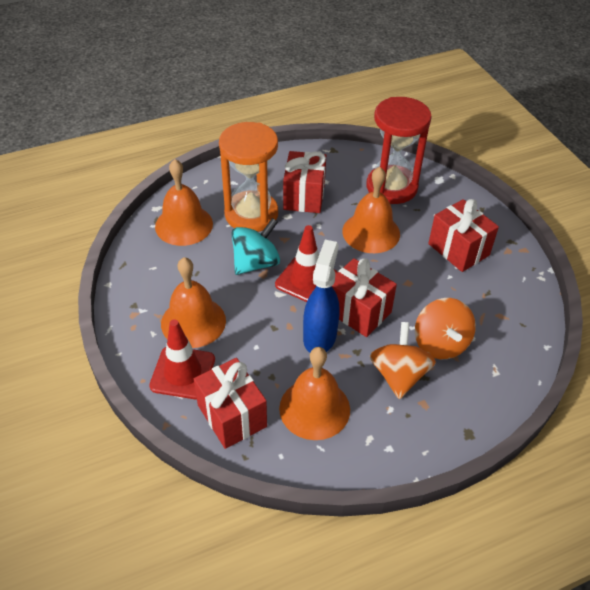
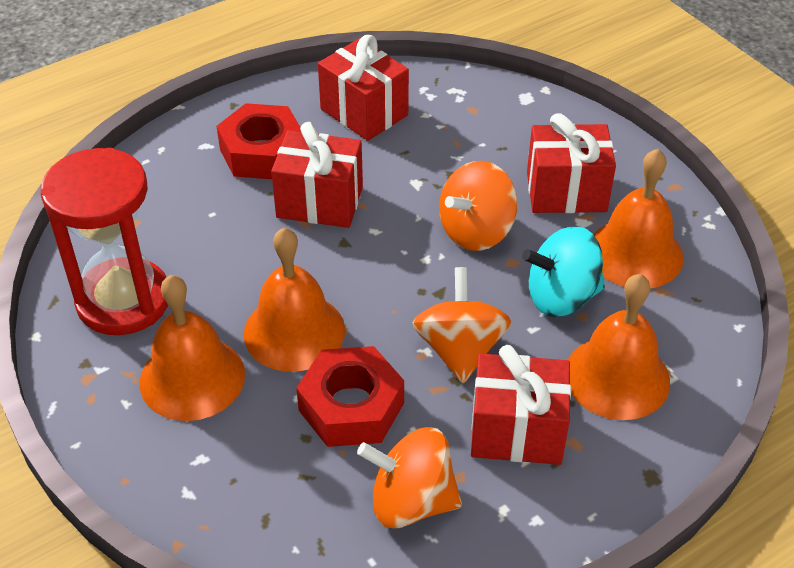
blue spray bottle: [303,240,339,353] = 1 -> none = 0
orange hourglass: [219,122,278,232] = 1 -> none = 0
orange spinning top: [370,322,436,399] [415,298,476,359] = 2 -> [357,427,462,528] [412,267,511,383] [439,161,517,251] = 3
red nut: none = 0 -> [217,103,301,179] [296,346,404,447] = 2
red traffic cone: [149,319,215,399] [275,225,338,302] = 2 -> none = 0

